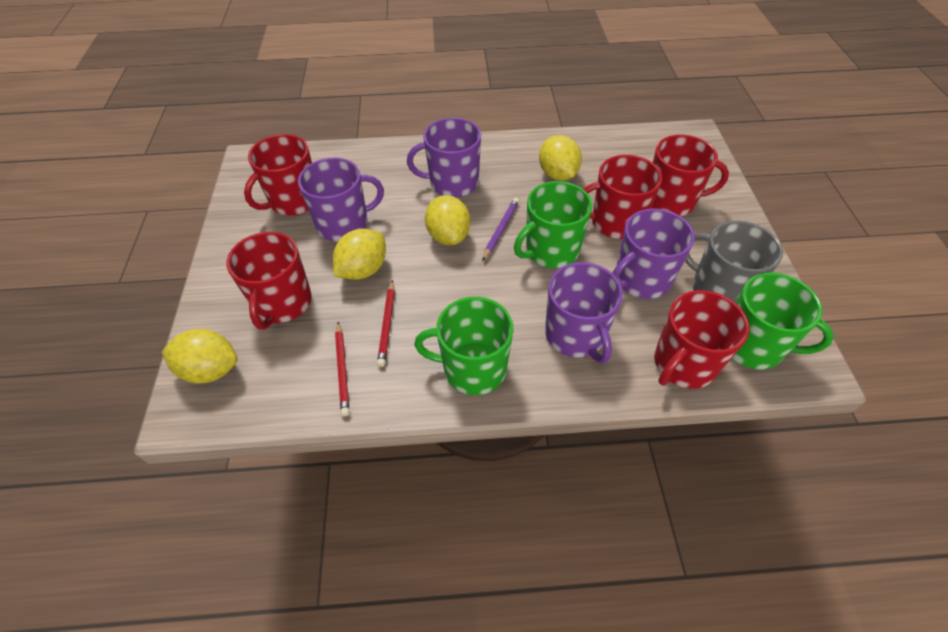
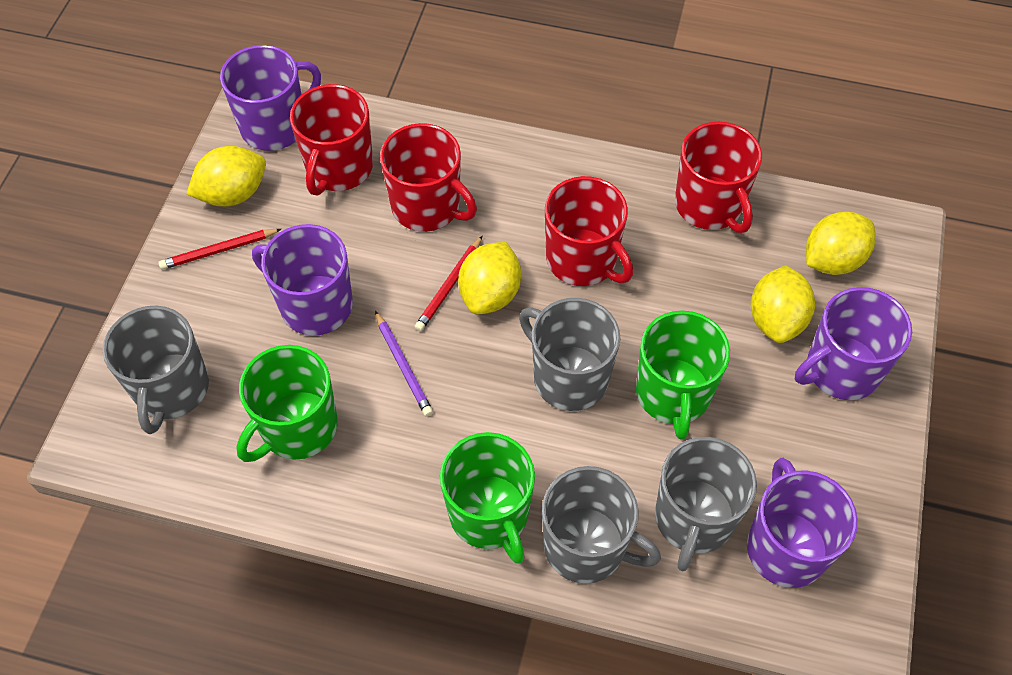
grey mug: [685,221,783,303] = 1 -> [103,305,209,434] [519,298,620,411] [542,466,661,584] [655,437,757,571] = 4
red mug: [227,232,312,329] [244,134,312,215] [583,155,662,239] [651,134,729,216] [654,290,750,389] = 5 -> [290,84,373,196] [380,123,477,232] [545,176,633,286] [675,122,762,233] = 4

